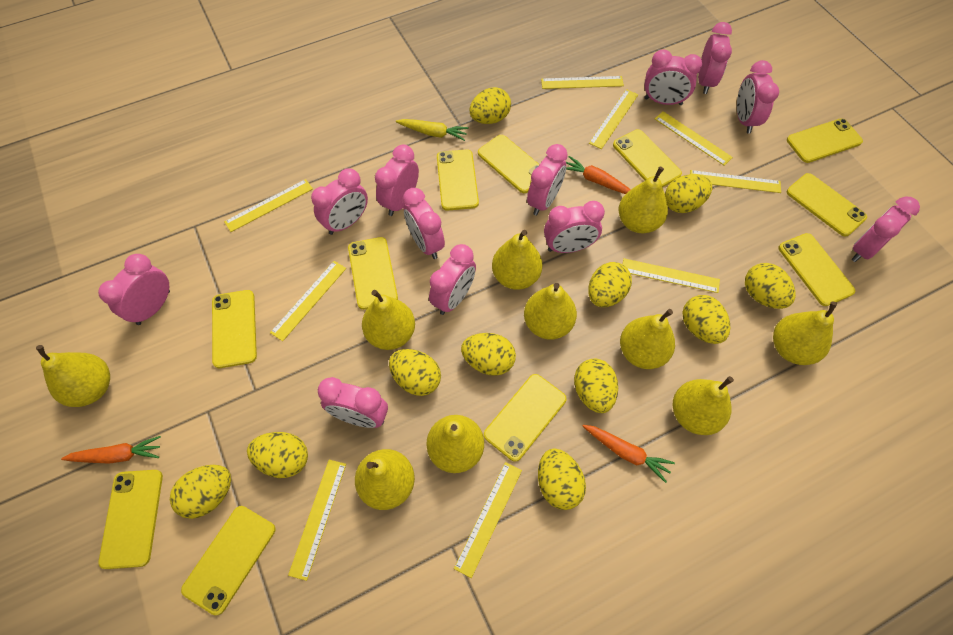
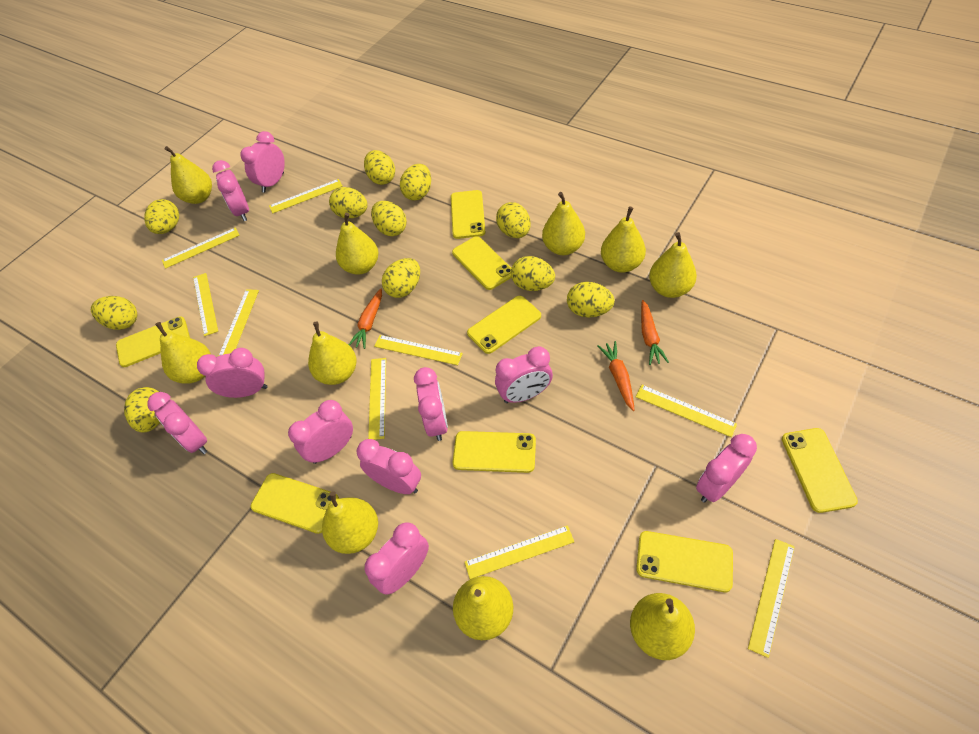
pink clock: [98,254,170,325] [311,169,368,235] [318,377,388,428] [375,144,419,216] [403,188,445,259] [429,244,476,315] [527,144,568,216] [544,201,605,253] [644,49,702,105] [698,22,732,94] [737,60,779,134] [852,197,920,262] = 12 -> [147,392,207,454] [197,348,268,398] [212,160,249,221] [240,131,285,193] [288,400,353,464] [357,439,421,494] [365,522,429,595] [414,367,448,441] [495,346,553,403] [696,434,757,503] = 10
yellow carrot: [396,119,469,141] = 1 -> none = 0
yellow phone: [98,470,163,569] [181,506,276,615] [212,290,257,368] [348,237,398,310] [437,149,479,211] [478,135,540,193] [484,374,566,462] [613,129,682,187] [778,233,855,306] [787,118,863,163] [787,173,867,236] = 11 -> [116,316,190,367] [251,473,339,534] [451,190,485,239] [452,236,511,290] [453,431,536,473] [467,296,541,354] [636,531,733,592] [782,428,858,513] = 8

